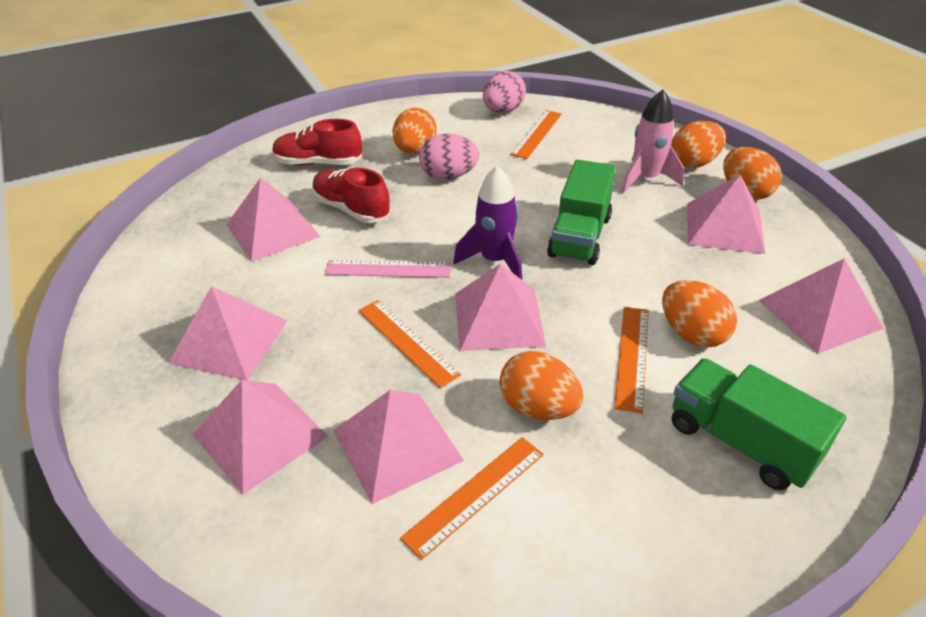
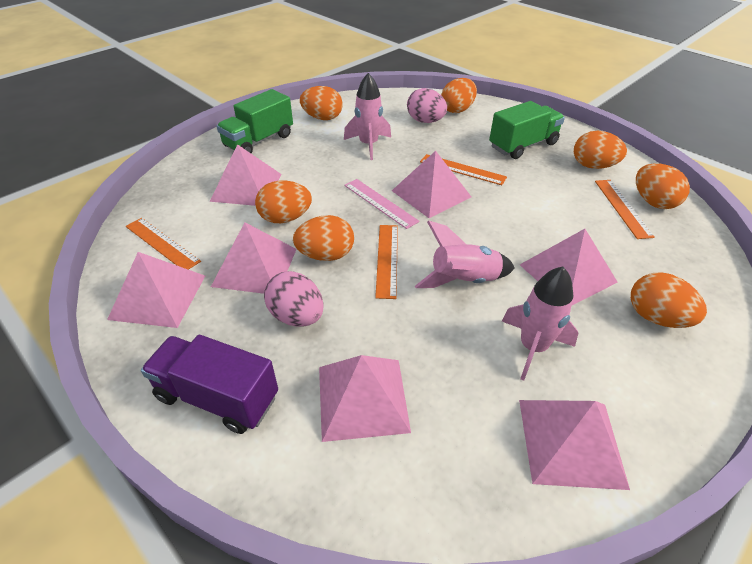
orange egg: [392,108,437,154] [499,351,583,420] [662,280,737,348] [671,121,726,168] [723,147,782,200] = 5 -> [255,181,312,223] [293,215,354,261] [300,86,343,120] [441,78,477,113] [574,131,627,169] [631,272,707,328] [636,163,690,209] = 7
pink rocket: [621,90,684,193] = 1 -> [344,73,391,160] [415,221,515,288] [502,267,578,381] = 3
purple rocket: [453,165,522,280] = 1 -> none = 0
purple truck: none = 0 -> [141,335,278,434] = 1
red shoe: [272,119,362,166] [312,168,391,223] = 2 -> none = 0

